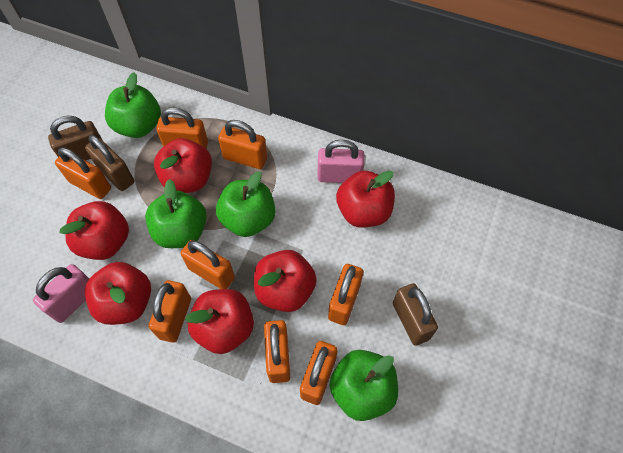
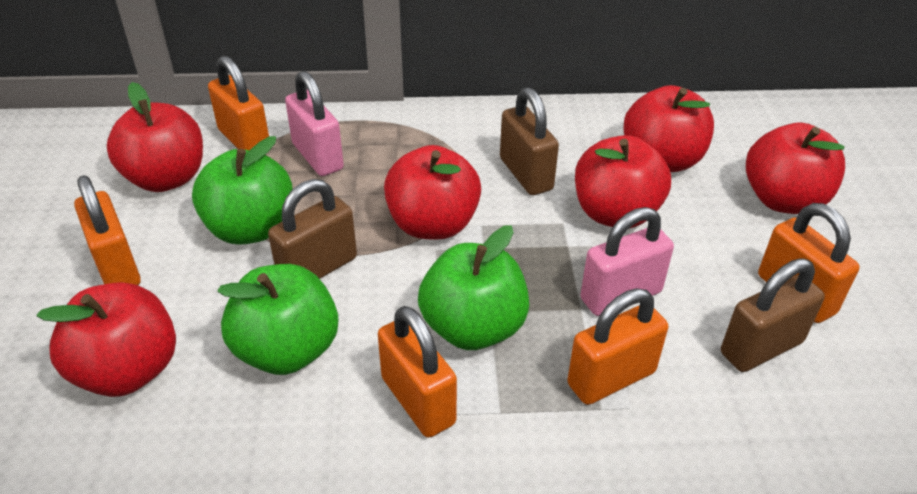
green apple: [105,72,161,138] [145,179,207,248] [216,171,276,237] [330,350,398,421] = 4 -> [192,136,293,245] [217,264,338,375] [418,225,529,350] = 3
orange padlock: [55,147,111,199] [149,280,191,343] [156,107,208,149] [181,240,235,289] [218,120,267,169] [264,320,290,383] [300,341,338,405] [328,264,363,325] = 8 -> [74,175,141,285] [208,56,269,150] [378,306,457,438] [567,288,668,405] [758,203,860,323] = 5

